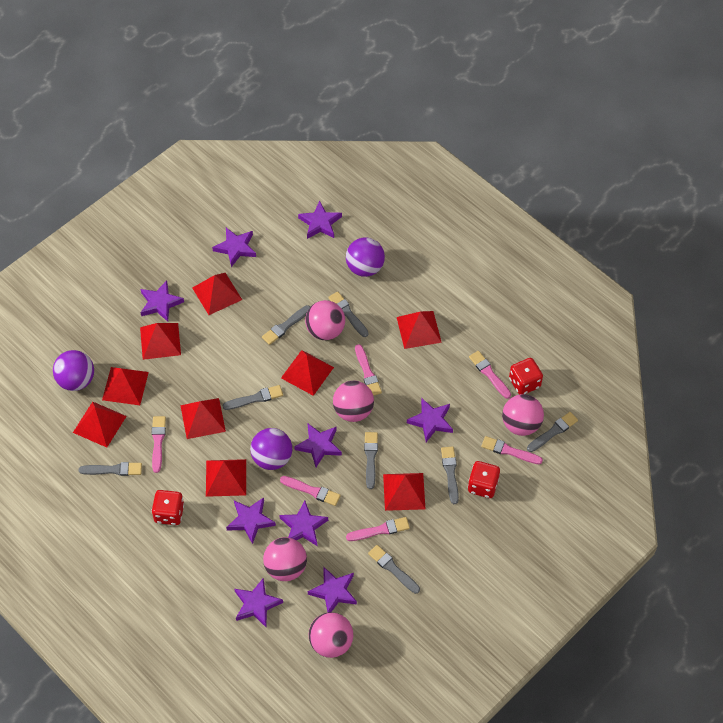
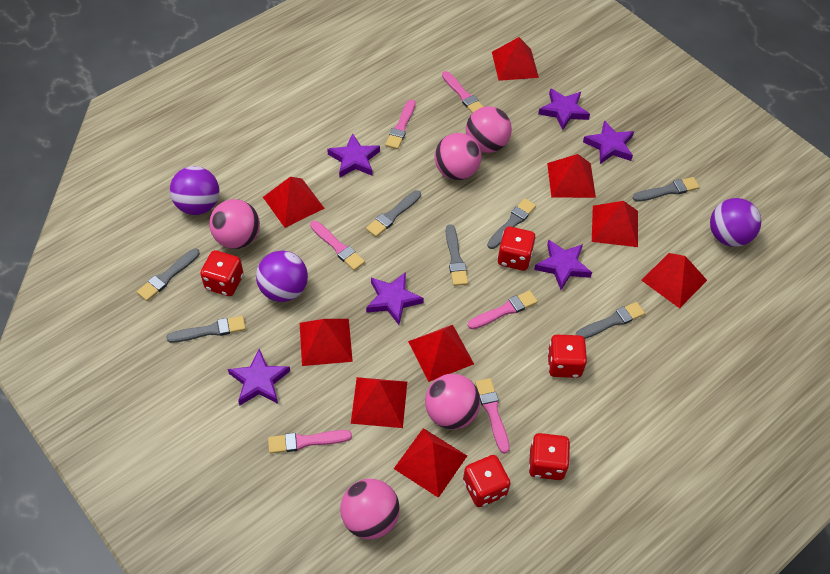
grey brush: [78,462,142,476] [223,385,283,410] [262,305,310,345] [328,292,369,337] [364,432,378,489] [368,545,420,594] [441,446,459,504] [527,412,578,452] = 8 -> [137,248,200,301] [166,316,246,343] [366,190,421,237] [446,224,468,286] [487,199,536,249] [576,302,645,339] [633,177,700,202] = 7
purple star: [140,281,184,322] [212,228,256,267] [226,498,276,544] [234,578,283,627] [279,501,328,546] [294,424,342,467] [298,201,342,239] [308,567,357,612] [407,399,453,442] = 9 -> [228,349,290,406] [327,133,380,177] [366,272,424,325] [534,240,592,290] [538,88,590,130] [583,120,634,164] = 6
red dice: [152,490,184,525] [468,461,500,498] [509,358,543,395] = 3 -> [200,250,243,296] [463,455,511,507] [497,227,536,271] [529,433,570,480] [547,335,587,378] = 5

